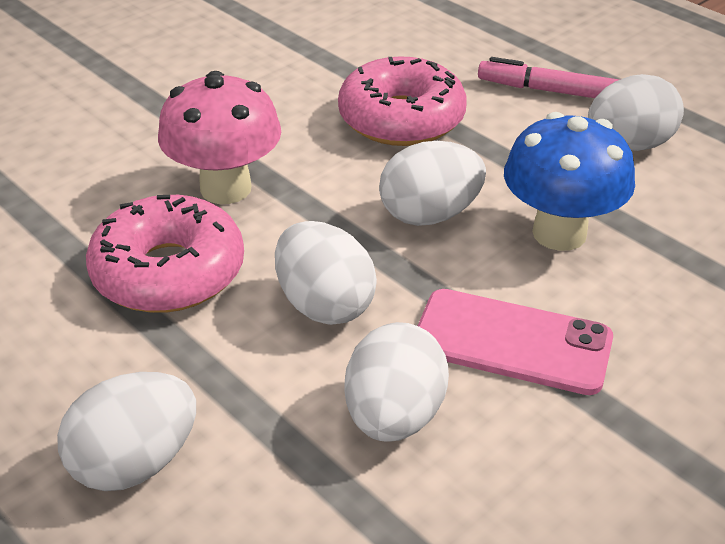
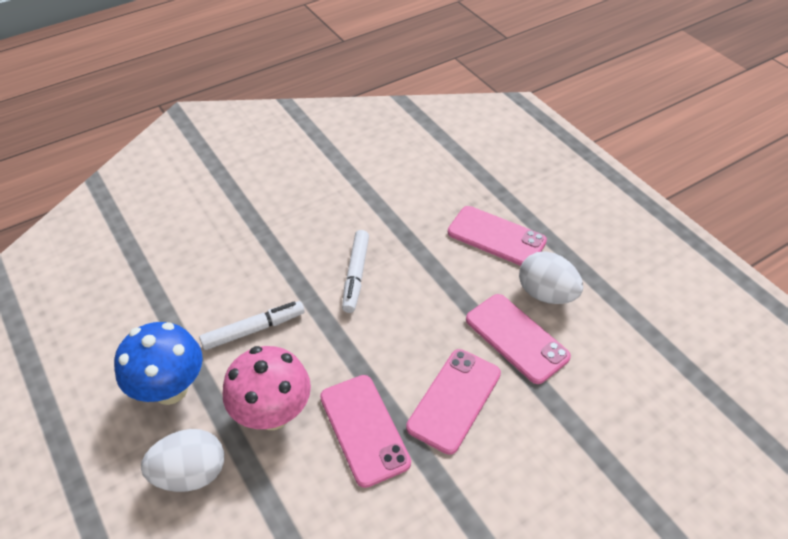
pink donut: [86,195,244,313] [338,56,467,146] = 2 -> none = 0
pink marker: [478,57,620,98] = 1 -> none = 0
pink phone: [418,289,613,395] = 1 -> [320,375,411,488] [406,349,501,455] [448,206,547,266] [466,294,571,384] = 4
white egg: [57,372,196,491] [275,221,377,325] [344,322,449,442] [379,141,486,226] [588,74,684,151] = 5 -> [141,429,224,492] [519,251,583,304] = 2
white marker: none = 0 -> [199,301,305,350] [342,230,369,313] = 2

